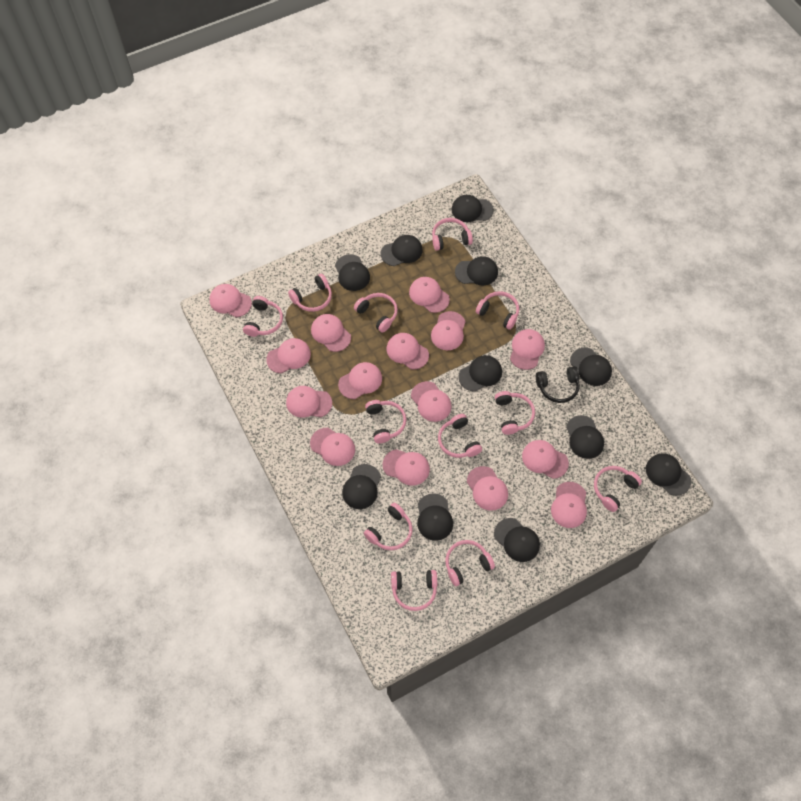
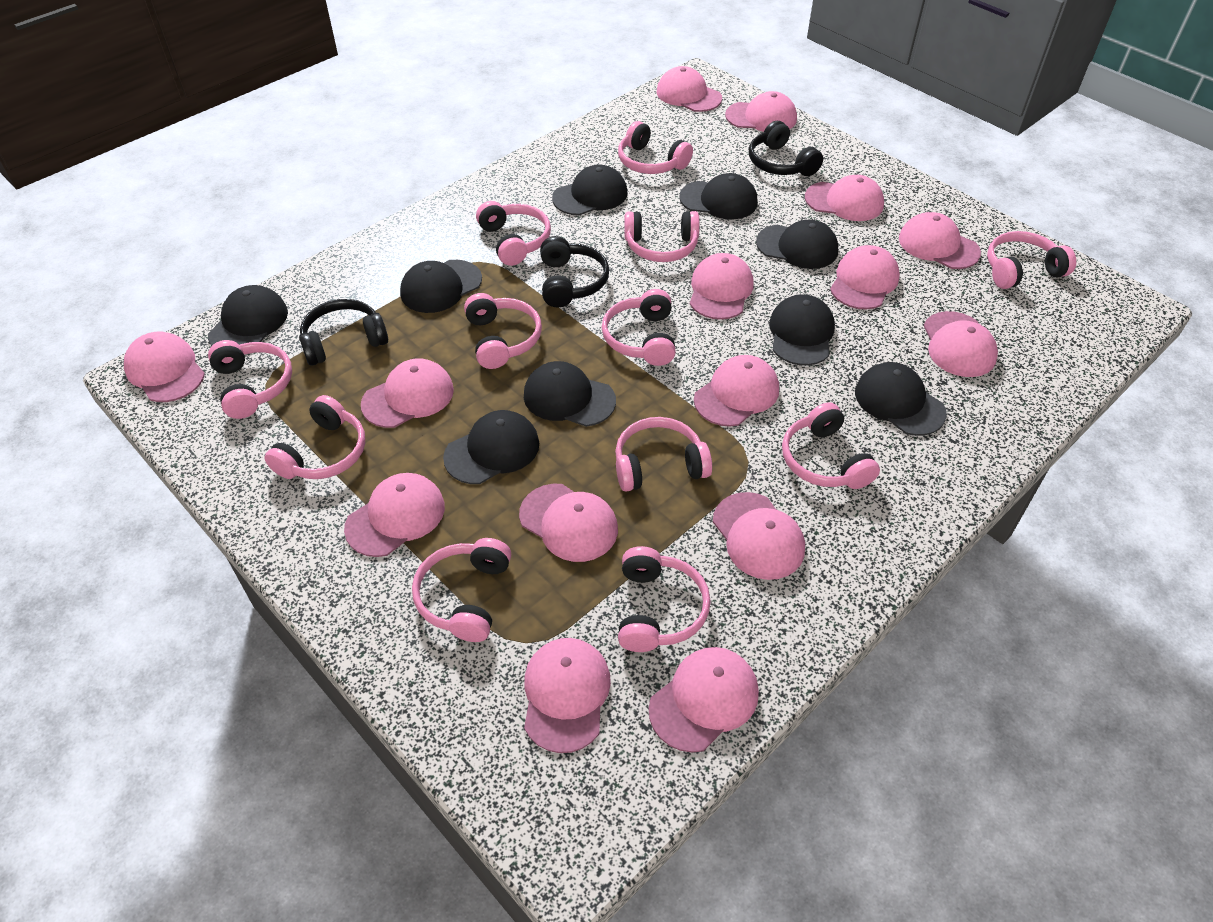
black cap: [335,254,370,291] [342,464,381,509] [381,235,422,266] [417,494,453,541] [452,195,494,222] [455,256,498,285] [458,355,502,392] [494,518,540,562] [566,415,604,459] [570,348,612,386] [646,453,691,496] = 11 -> [208,285,288,346] [400,260,482,313] [443,410,539,484] [524,361,616,427] [552,164,628,216] [679,173,757,220] [756,220,838,269] [769,294,835,366] [855,362,947,436] = 9
black headphones: [536,366,580,403] = 1 -> [299,299,388,366] [540,236,609,307] [749,121,823,176] = 3

